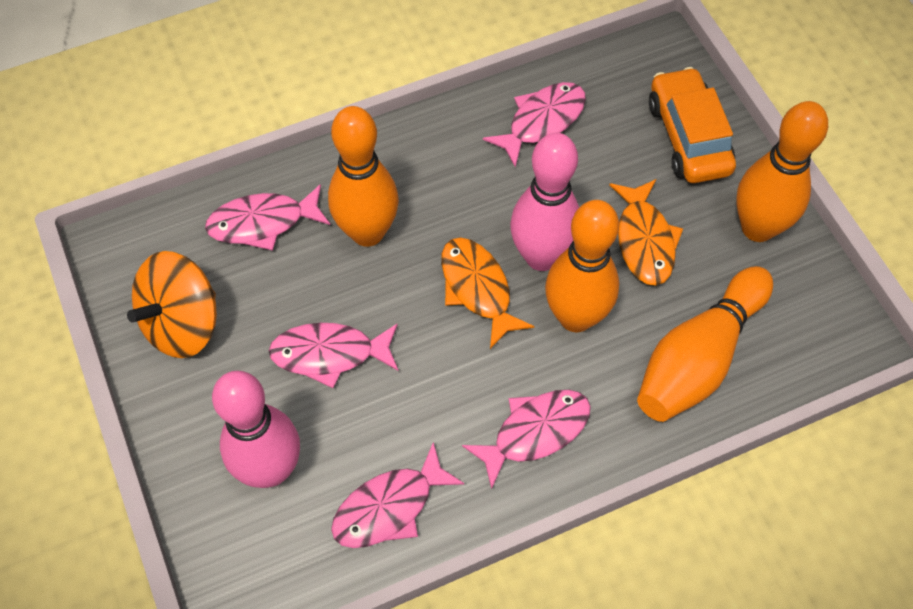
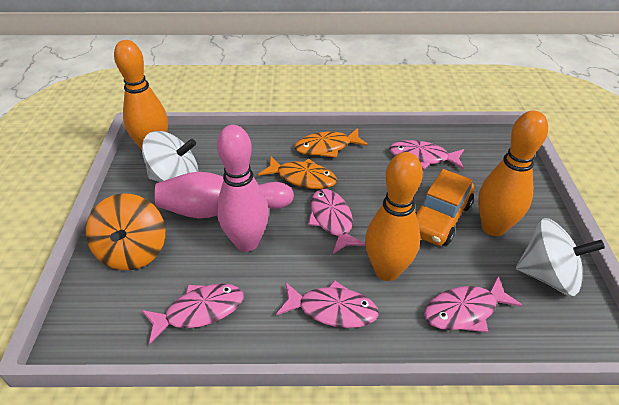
orange bowling pin: [328,106,399,247] [545,200,619,332] [637,266,773,422] [736,101,828,242] = 4 -> [114,40,168,150] [365,152,423,281] [478,111,548,236] = 3
white spinning top: none = 0 -> [142,131,198,182] [516,218,605,296] = 2

